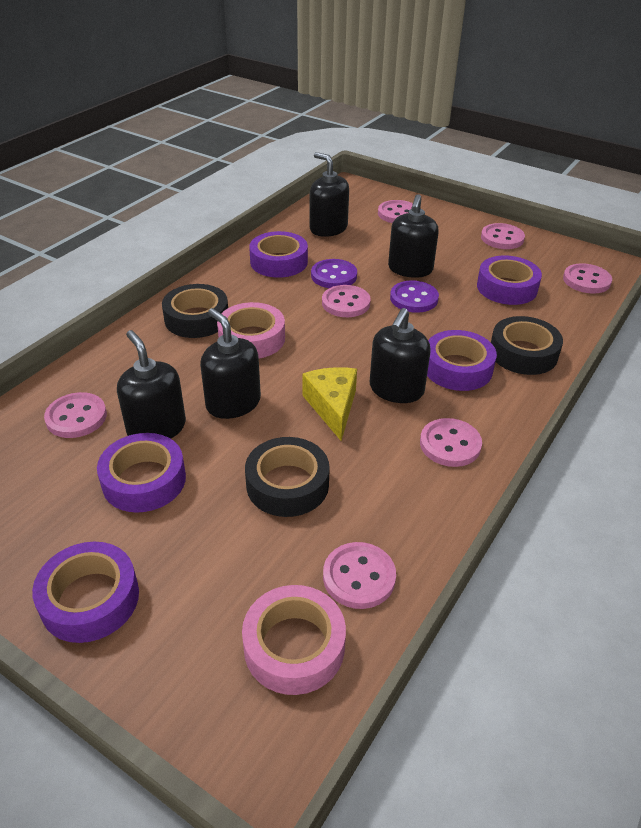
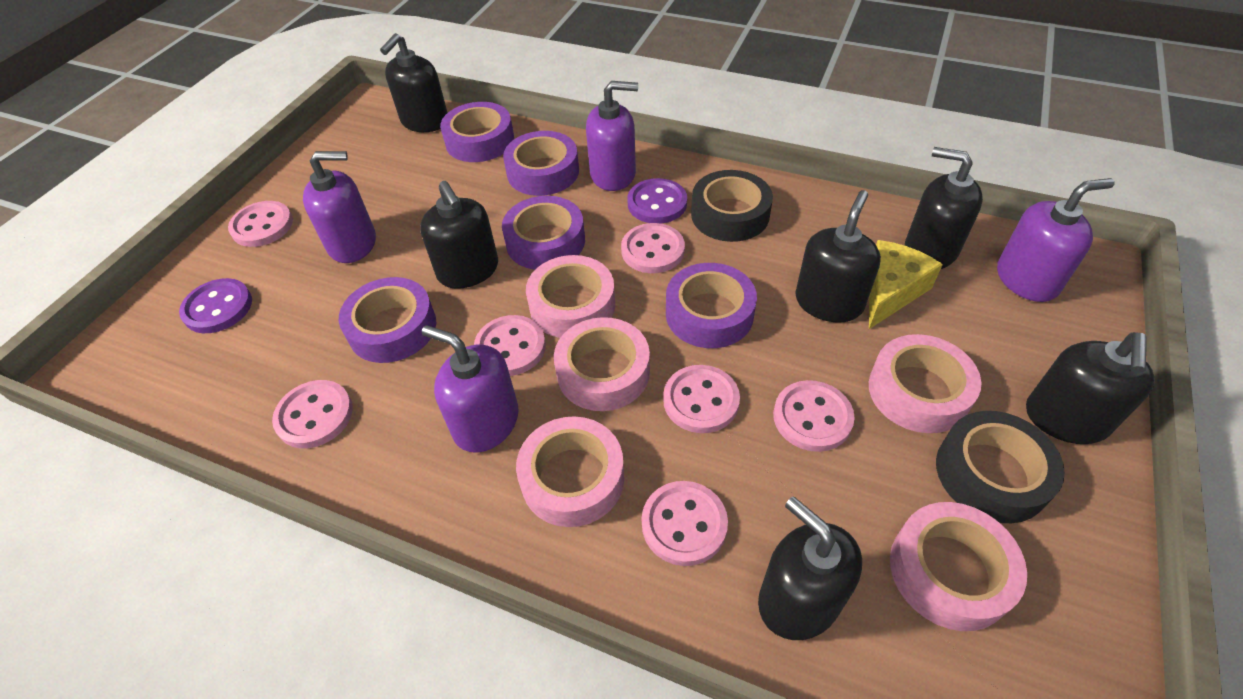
black soap dispenser: [117,330,186,439] [200,308,261,419] [310,152,349,237] [370,308,431,403] [388,194,439,278] = 5 -> [380,33,448,132] [420,181,498,289] [758,497,862,640] [795,190,881,323] [905,147,983,269] [1026,332,1155,444] = 6
black tape: [162,284,228,338] [245,437,330,517] [491,316,563,375] = 3 -> [691,170,773,242] [936,411,1065,523] = 2
pink tape: [217,302,285,359] [242,585,346,695] = 2 -> [516,416,625,527] [526,255,615,338] [554,317,650,411] [869,334,981,433] [890,502,1027,631] = 5
purple soap dispenser: none = 0 -> [303,151,376,263] [422,325,519,453] [586,81,638,191] [997,178,1115,302] = 4

